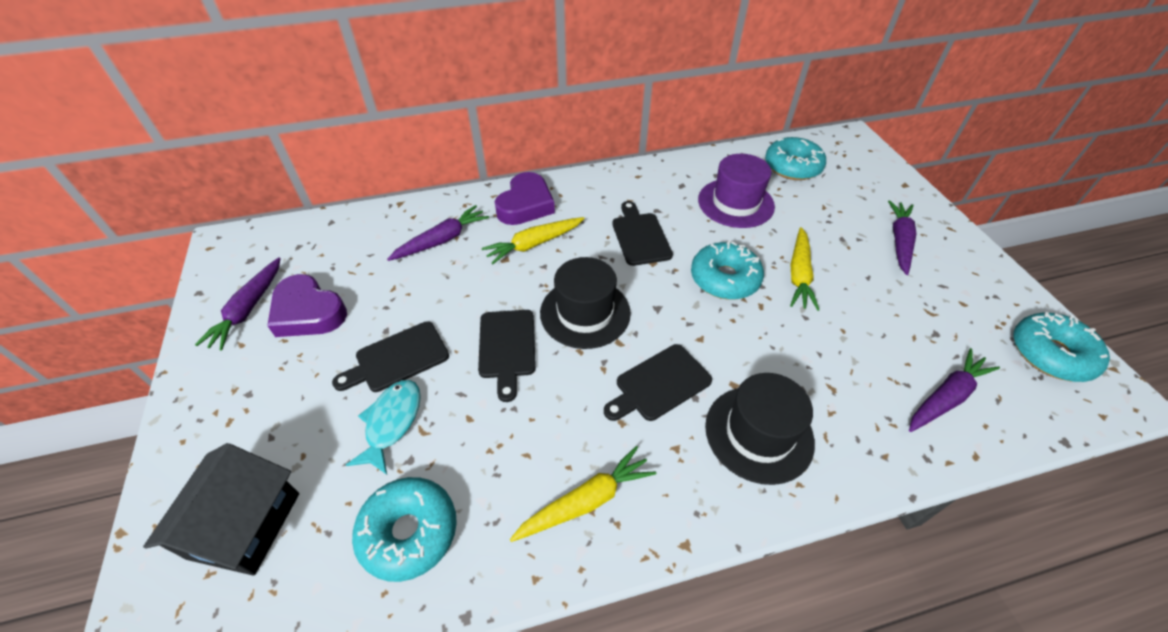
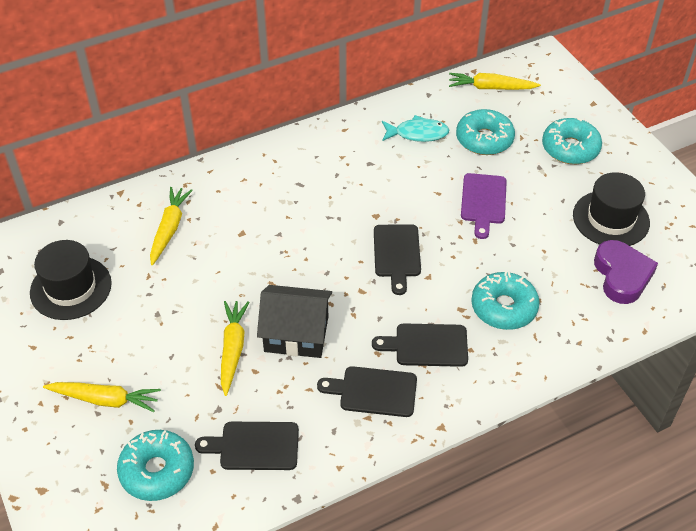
purple carrot: [195,257,281,351] [387,205,489,261] [888,200,916,275] [909,348,1000,432] = 4 -> none = 0
purple cutting board: none = 0 -> [461,173,507,239] = 1
purple hat: [698,154,775,228] = 1 -> none = 0
purple heart: [267,274,347,337] [495,172,555,225] = 2 -> [594,240,658,304] = 1
yellow carrot: [482,217,584,264] [510,446,656,542] [790,227,819,311] = 3 -> [43,382,161,412] [150,187,193,265] [221,301,249,396] [449,73,541,90] = 4

